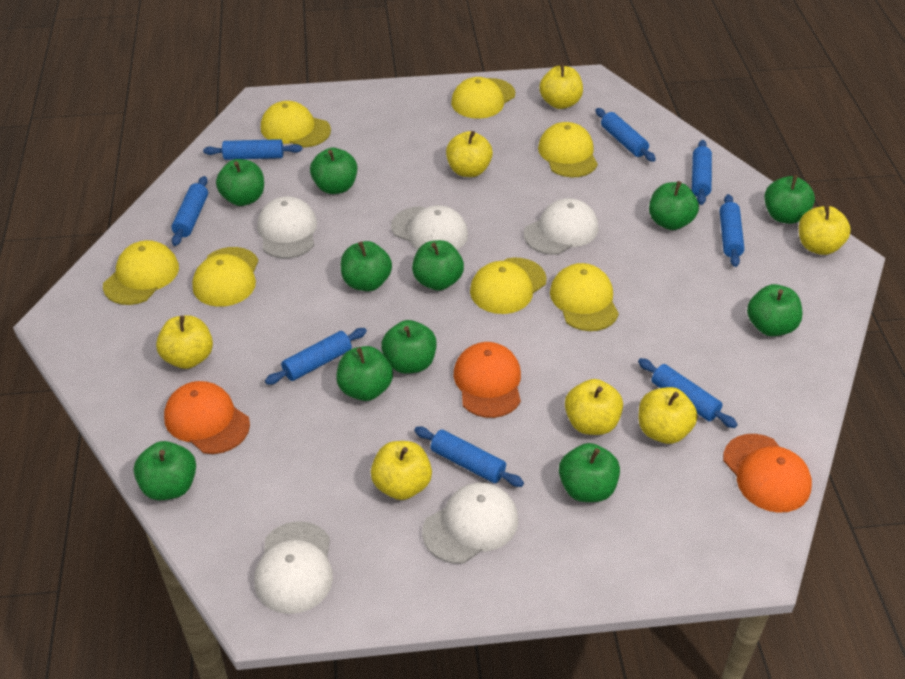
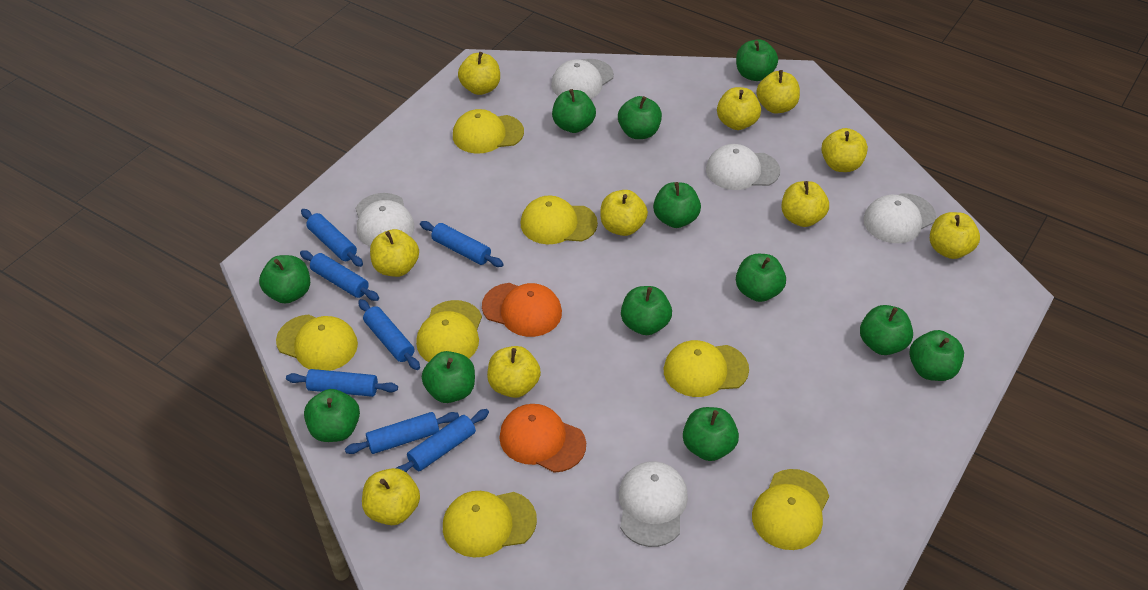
blue rolling pin: [171,176,208,246] [203,139,302,160] [265,328,367,385] [414,427,524,487] [595,108,656,162] [638,358,738,428] [692,140,712,205] [720,194,744,267] = 8 -> [286,369,398,397] [300,250,379,301] [301,209,363,267] [345,412,459,454] [358,299,420,370] [396,409,489,472] [420,221,504,267] = 7
green apple: [134,441,196,500] [216,159,264,206] [310,148,357,194] [336,346,393,401] [341,241,392,291] [381,320,437,374] [412,240,464,291] [559,443,620,502] [649,181,699,230] [747,284,803,336] [764,175,815,224] = 11 -> [259,255,310,304] [304,389,360,442] [422,351,475,403] [552,89,596,133] [618,96,662,139] [621,286,672,335] [653,182,701,228] [683,407,739,461] [736,39,778,81] [736,254,786,302] [860,305,913,355] [909,330,964,381] = 12
orange cap: [164,381,250,454] [454,342,521,418] [723,434,812,513] = 3 -> [482,283,562,337] [499,404,586,473] = 2
yellow apple: [156,315,213,369] [371,441,432,500] [446,131,493,177] [539,63,583,109] [565,379,623,435] [638,387,697,444] [799,205,851,255] = 7 -> [362,468,420,525] [370,229,419,277] [458,52,500,95] [487,346,541,398] [600,190,648,236] [717,87,761,130] [756,70,800,114] [782,181,829,227] [821,128,868,172] [930,212,980,259] = 10

